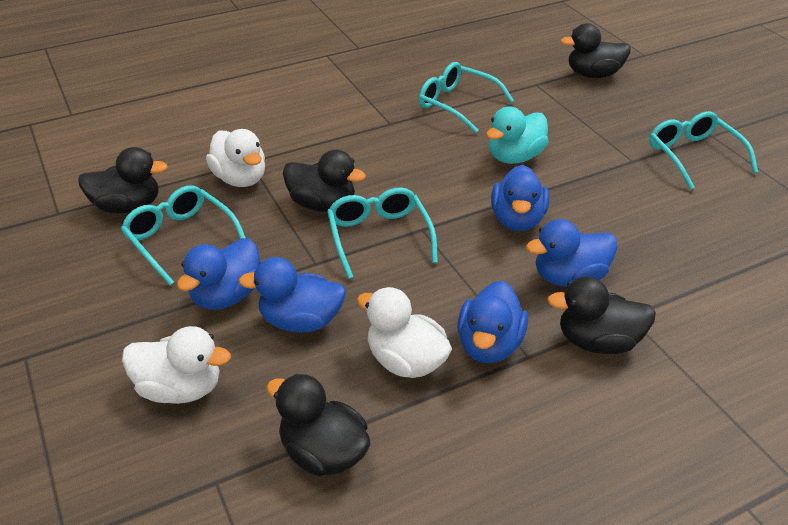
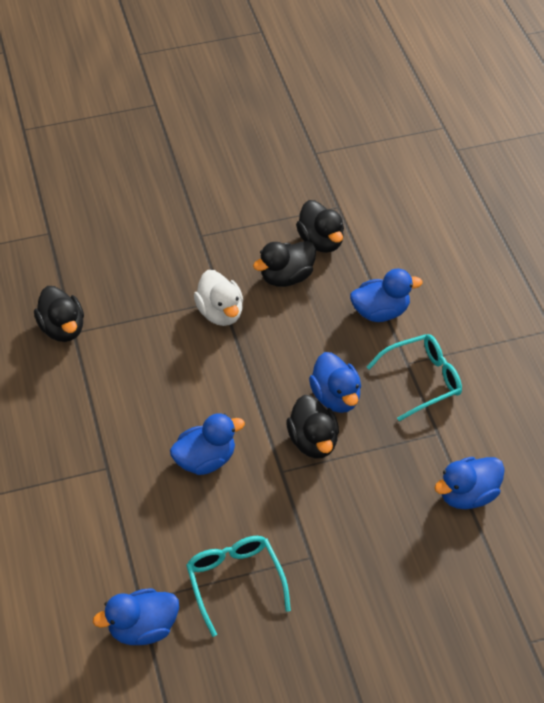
black duck: [78,147,168,213] [267,374,370,476] [283,150,366,212] [547,277,656,354] [561,23,631,78] = 5 -> [34,286,84,342] [253,241,316,287] [286,395,339,459] [296,200,344,253] = 4
turquoise duck: [486,107,549,164] = 1 -> none = 0
turquoise glasses: [121,185,246,285] [327,187,438,279] [419,62,514,133] [649,111,758,190] = 4 -> [186,536,291,637] [367,334,462,421] = 2
white duck: [122,326,231,404] [206,129,265,187] [357,287,452,378] = 3 -> [194,270,243,326] = 1

